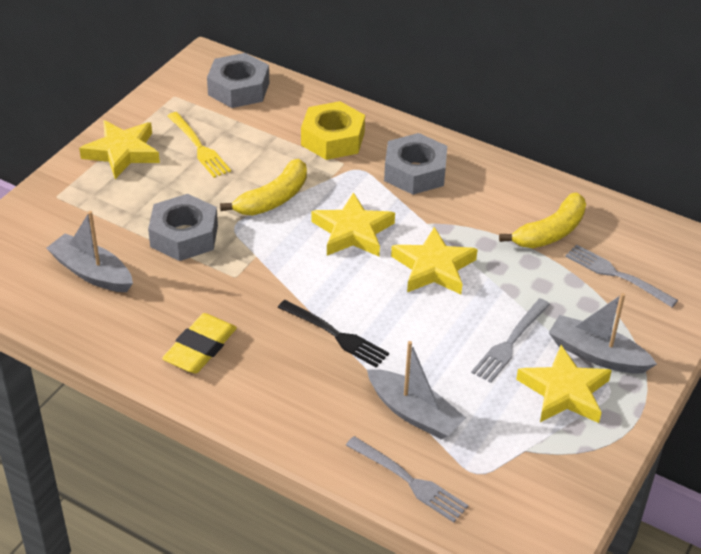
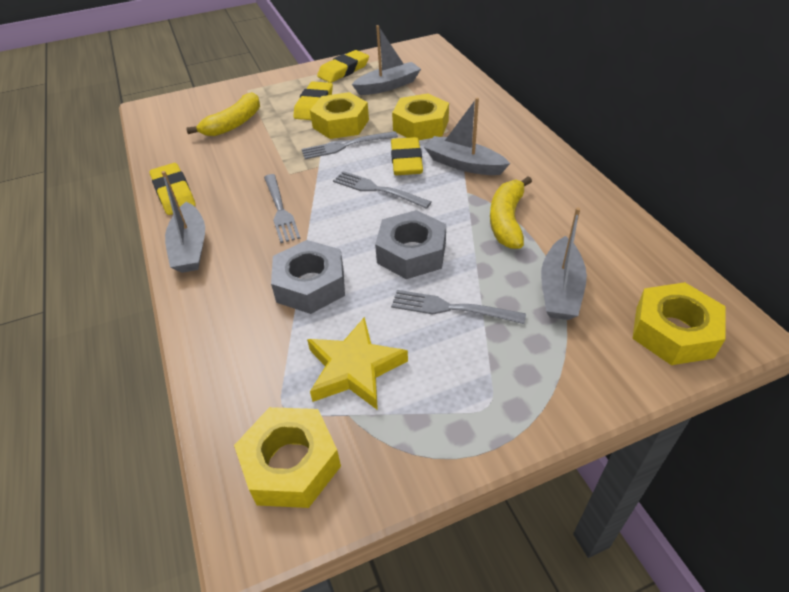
black fork: [278,300,389,367] = 1 -> none = 0
grey boat: [46,211,133,292] [367,341,466,439] [549,293,657,374] = 3 -> [161,171,205,273] [352,25,421,95] [424,98,510,175] [541,208,587,320] = 4
grey fork: [346,436,469,522] [471,298,550,383] [565,244,678,307] = 3 -> [264,174,301,243] [301,131,398,159] [333,171,432,209] [391,290,526,324] = 4
grey nut: [148,194,218,261] [207,53,269,108] [384,133,447,195] = 3 -> [271,240,345,314] [375,210,446,279] = 2
yellow eraser: [162,313,237,374] = 1 -> [149,163,196,215] [294,82,333,120] [317,50,369,83] [391,137,423,175] = 4
yellow fork: [168,112,231,178] = 1 -> none = 0
yellow nut: [301,101,365,160] = 1 -> [234,407,341,508] [310,92,369,139] [392,93,449,140] [632,282,726,365] = 4
yellow star: [79,120,160,179] [312,192,395,256] [391,227,478,294] [516,345,612,423] = 4 -> [307,317,408,410] = 1

